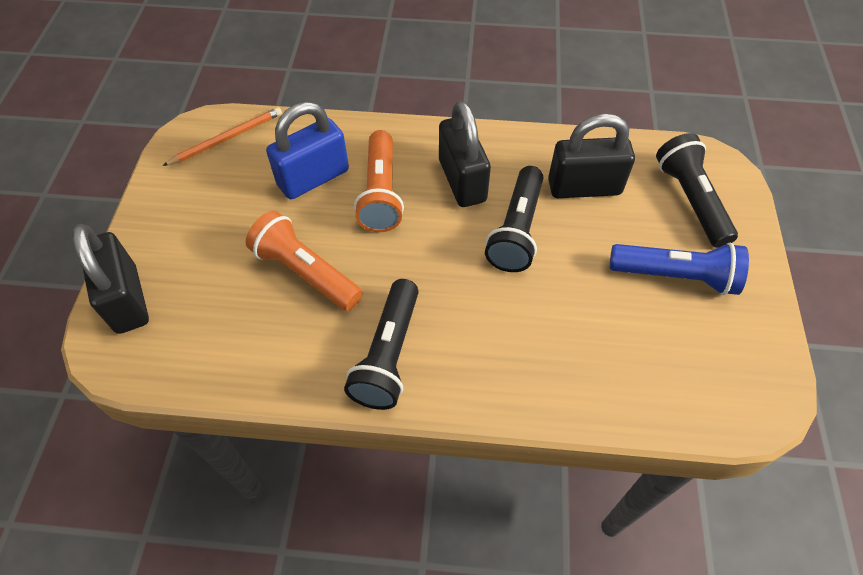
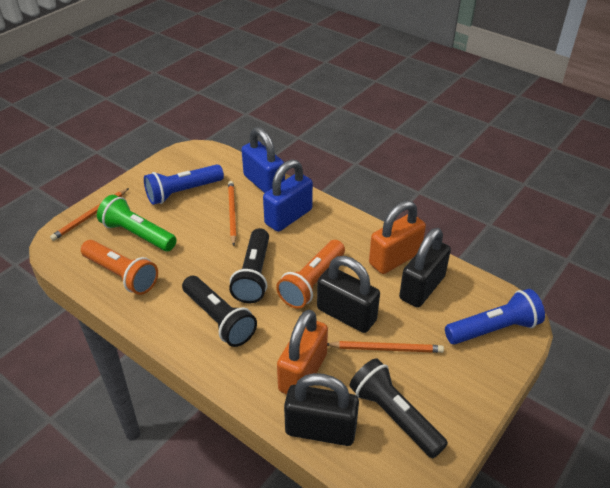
blue flashlight: [610,243,749,295] = 1 -> [144,164,224,205] [445,289,545,344] = 2
blue padlock: [266,102,349,199] = 1 -> [242,127,285,193] [263,159,313,232] = 2
green flashlight: none = 0 -> [97,195,177,251] = 1
orange padlock: none = 0 -> [277,310,328,395] [369,201,426,274] = 2
orange pencil: [163,107,282,166] = 1 -> [50,188,129,241] [228,181,237,246] [327,341,444,353] = 3

